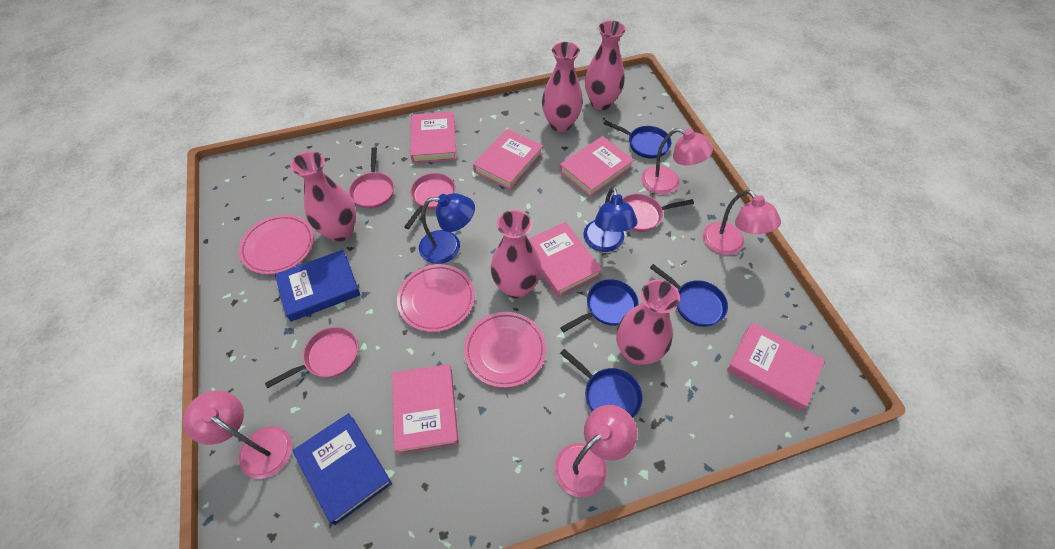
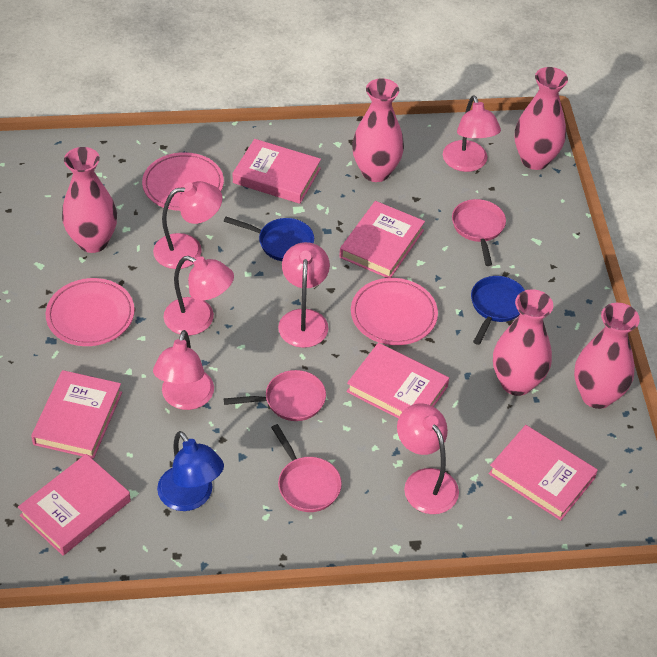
blue book: [275,250,360,321] [293,413,392,525] = 2 -> none = 0
blue lamp: [419,193,475,264] [584,187,637,252] = 2 -> [157,431,224,511] = 1
blue pan: [560,279,639,332] [560,349,642,418] [603,120,671,159] [650,264,728,327] = 4 -> [224,217,314,261] [471,276,525,345] = 2
pink lamp: [183,390,292,479] [554,405,637,497] [641,128,713,194] [703,190,781,255] = 4 -> [153,181,222,269] [153,330,214,410] [164,256,234,335] [278,242,330,348] [397,403,459,514] [443,95,501,172] = 6
pink pan: [265,327,358,388] [349,147,394,209] [404,173,456,229] [622,194,694,232] = 4 -> [224,370,326,421] [271,424,342,512] [452,199,506,266] = 3

